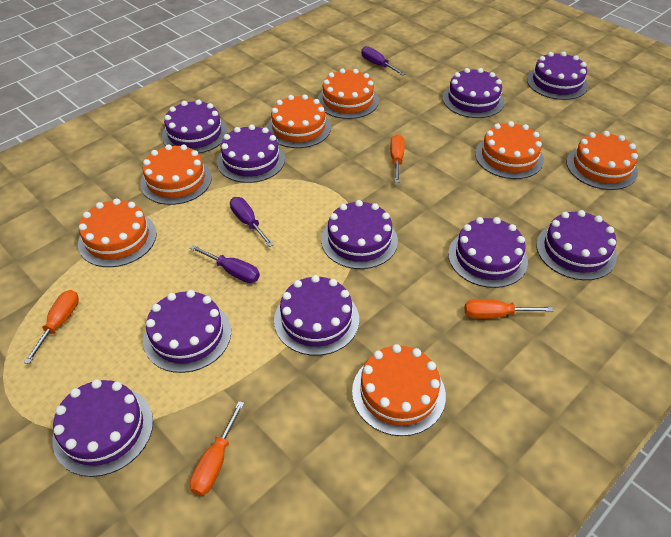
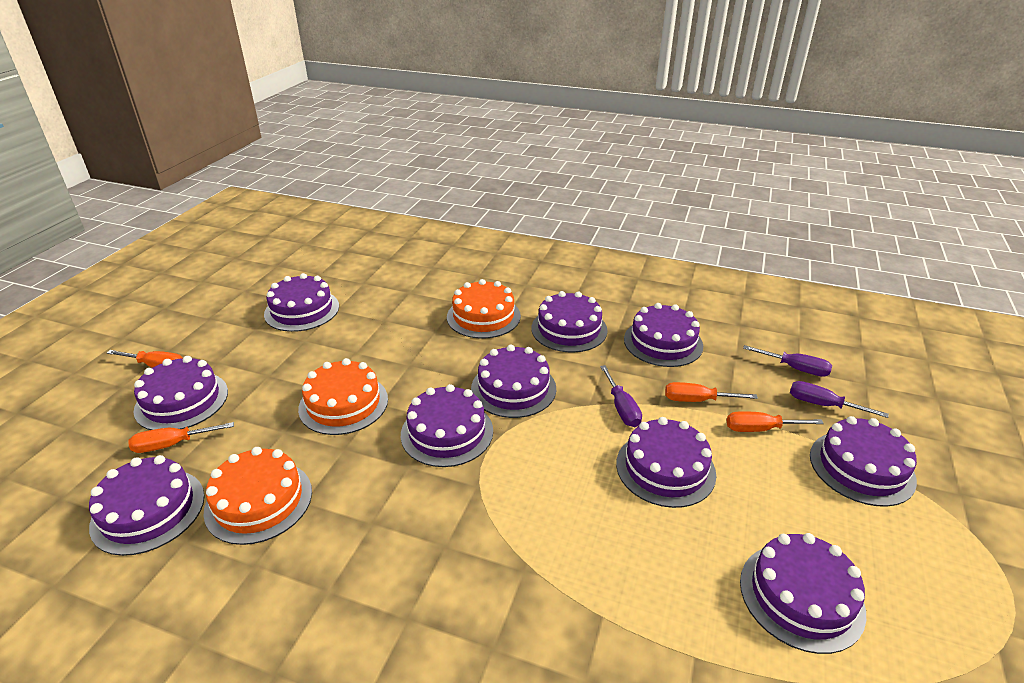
orange cake: [78,198,156,267] [140,144,212,205] [267,94,331,148] [318,68,379,119] [352,344,446,436] [475,121,544,179] [567,131,638,190] = 7 -> [203,447,312,545] [298,358,388,435] [447,279,521,339] = 3

